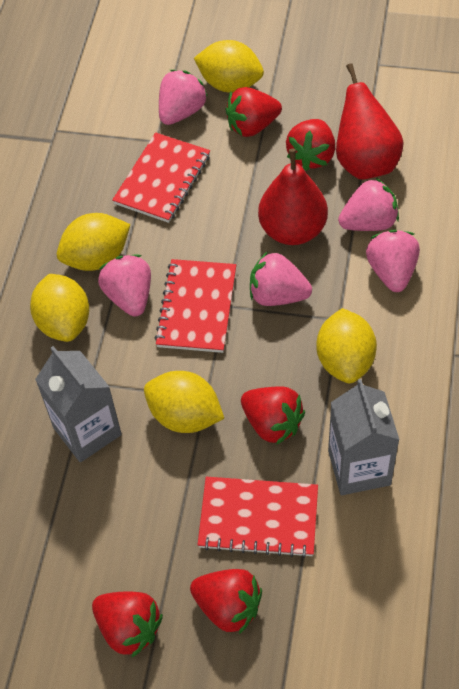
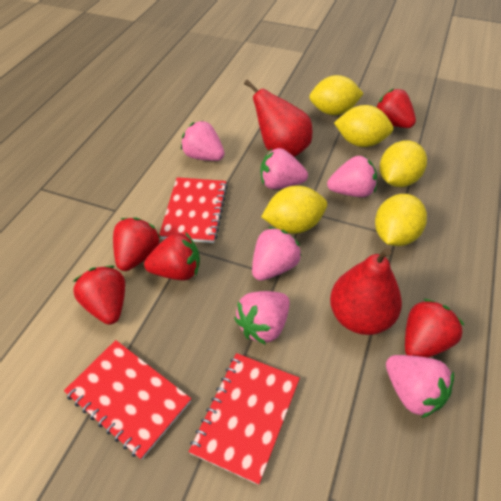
grey carton: [35,346,122,462] [328,379,399,495] = 2 -> none = 0
pink strawberry: [98,255,151,317] [159,70,207,125] [250,251,312,306] [338,178,399,231] [366,230,420,292] = 5 -> [181,121,225,161] [234,291,290,345] [252,227,302,281] [261,148,308,189] [327,156,377,197] [386,355,454,418] = 6

